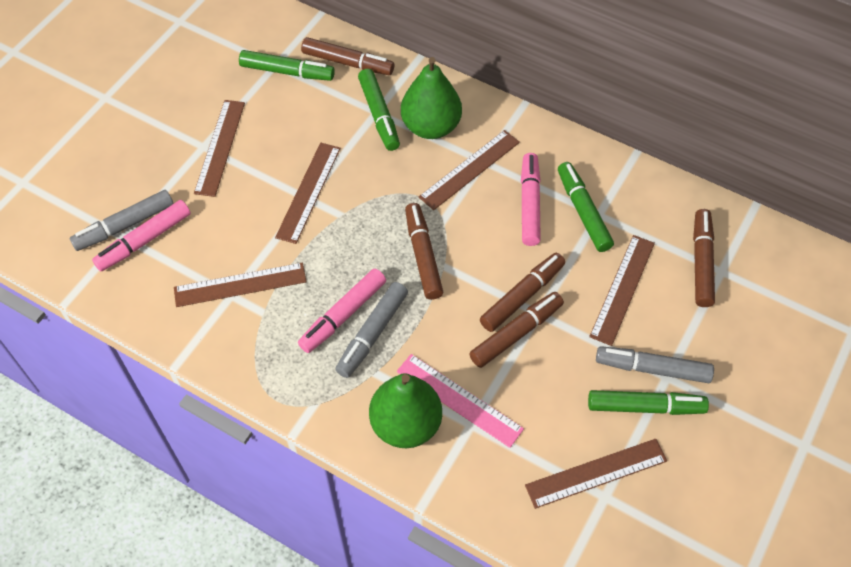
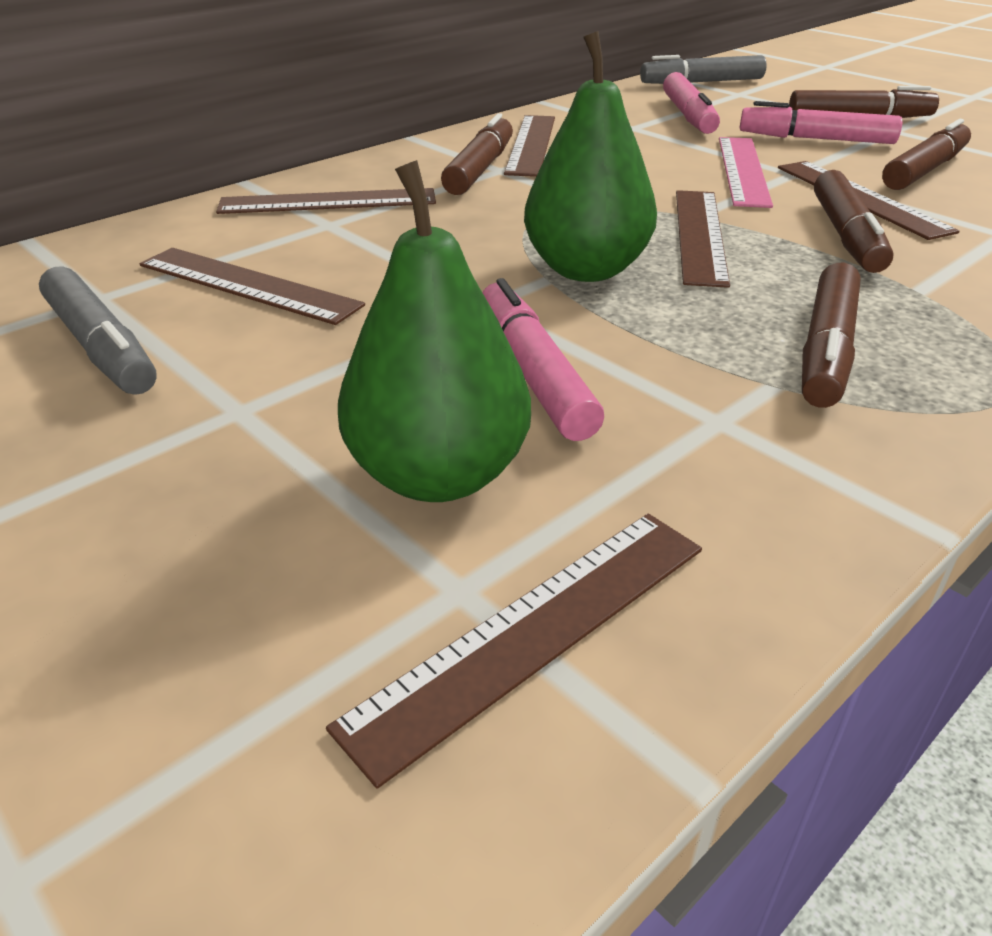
green marker: [239,50,335,81] [358,69,400,151] [558,162,614,252] [588,390,709,415] = 4 -> none = 0
grey marker: [70,190,173,251] [335,282,408,378] [596,346,714,383] = 3 -> [39,266,157,395] [640,55,767,84] = 2

